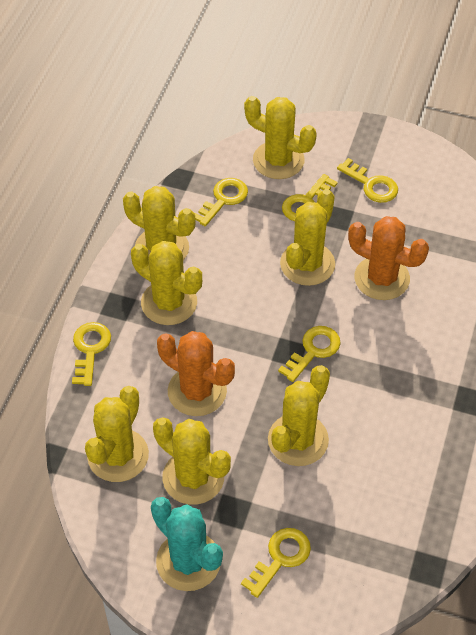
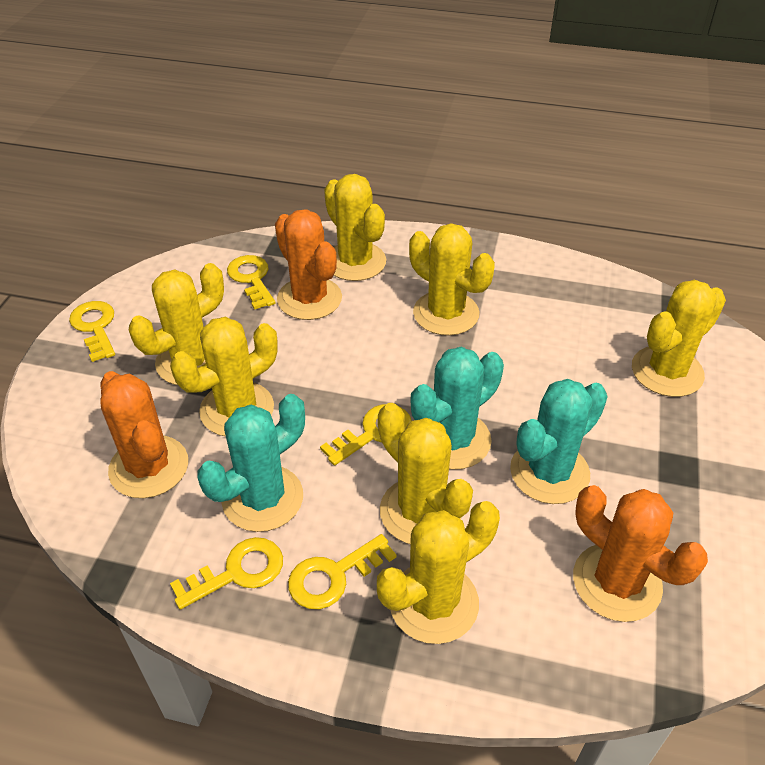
orange cactus: [157,331,235,416] [348,216,429,300] = 2 -> [100,371,188,498] [275,209,342,320] [573,485,708,622] = 3
turquoise cactus: [151,497,223,591] = 1 -> [197,394,305,532] [410,347,504,470] [510,379,608,504] = 3
yellow key: [72,322,111,386] [195,178,248,226] [241,528,311,598] [278,326,341,382] [282,174,338,221] [337,158,398,203] = 6 -> [69,301,115,362] [170,537,283,610] [227,255,275,310] [288,534,397,609] [320,404,412,465] = 5

